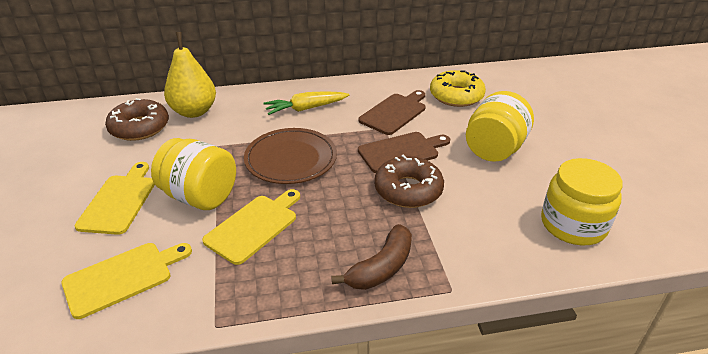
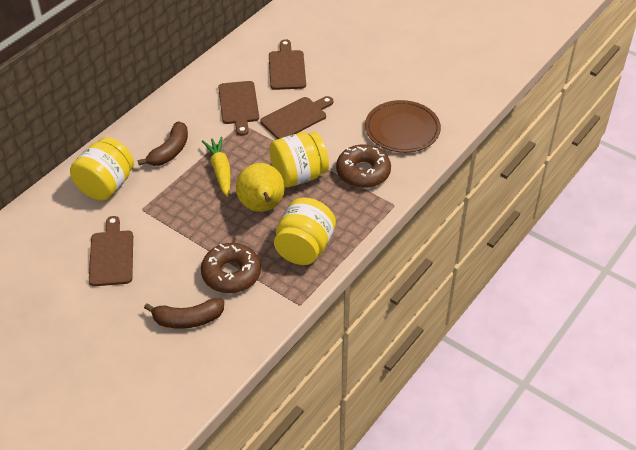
brown banana: [331,224,412,290] = 1 -> [138,122,188,166] [144,298,224,329] = 2
brown cutting board: [358,90,426,135] [358,132,450,173] = 2 -> [89,216,133,286] [218,81,259,136] [260,96,333,139] [269,39,306,90] = 4
yellow cutting board: [61,243,192,319] [74,162,155,235] [202,189,300,265] = 3 -> none = 0
yellow donut: [430,70,486,107] = 1 -> none = 0

